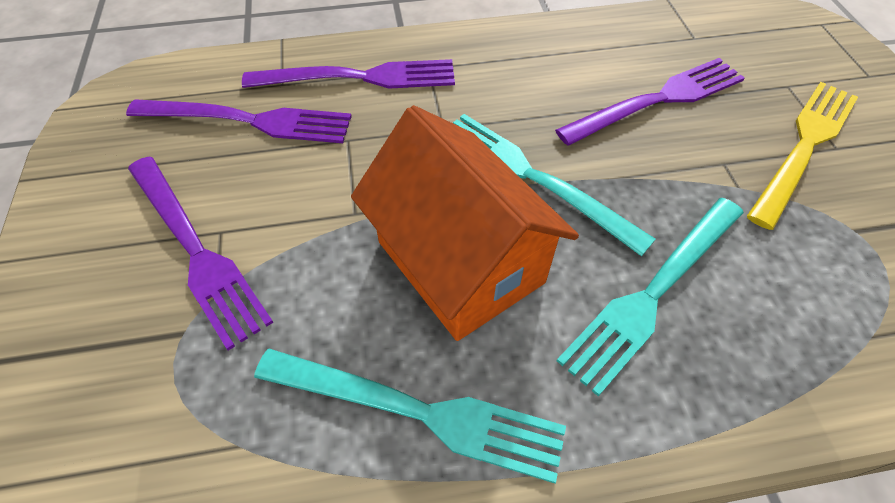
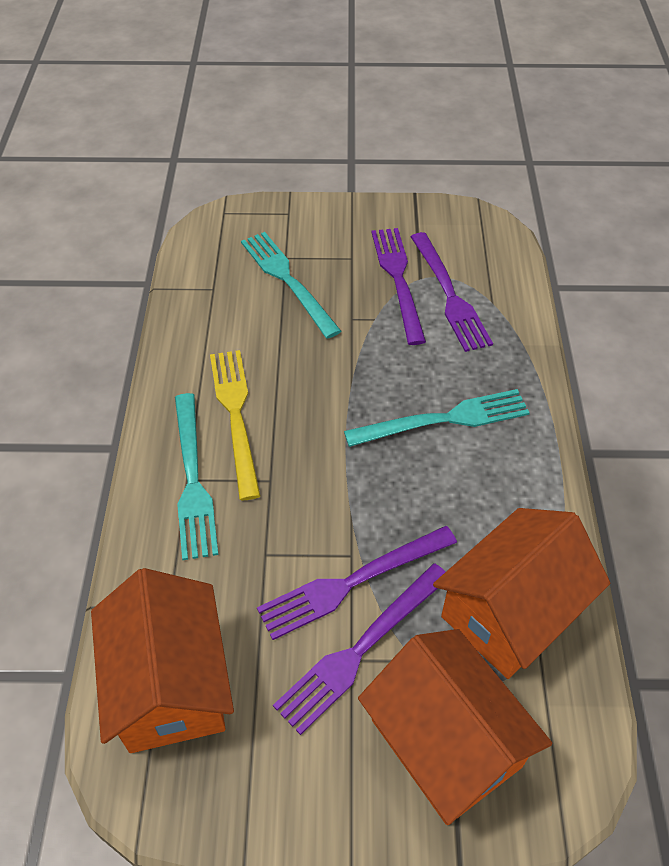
orange house: [351,105,579,341] = 1 -> [91,568,234,753] [358,629,552,825] [433,508,610,679] = 3

